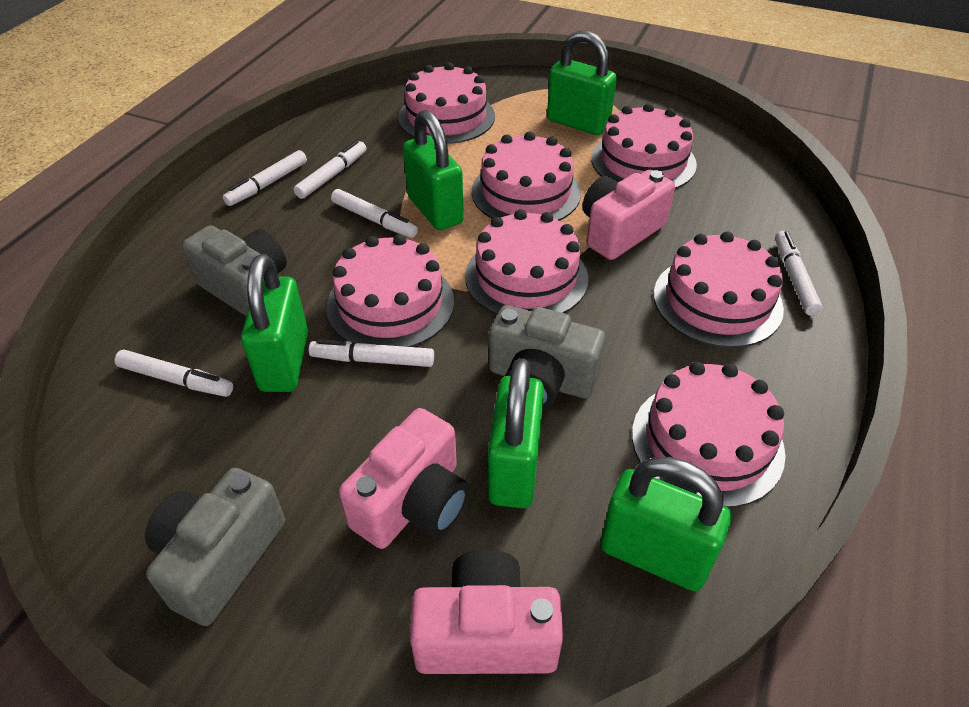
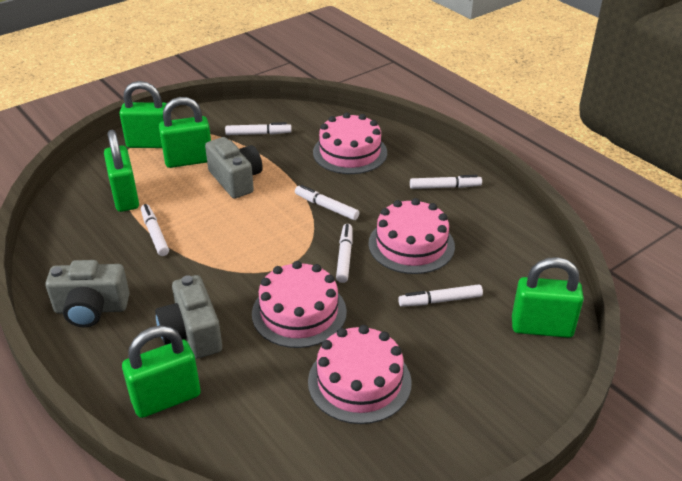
pink cake: [326,234,454,347] [398,62,495,144] [465,209,588,315] [472,132,581,221] [591,103,697,189] [632,362,786,508] [654,231,784,348] = 7 -> [252,261,347,348] [308,325,412,424] [313,112,387,174] [368,198,455,274] = 4
pink camera: [339,408,469,549] [410,550,563,674] [583,170,675,260] = 3 -> none = 0

